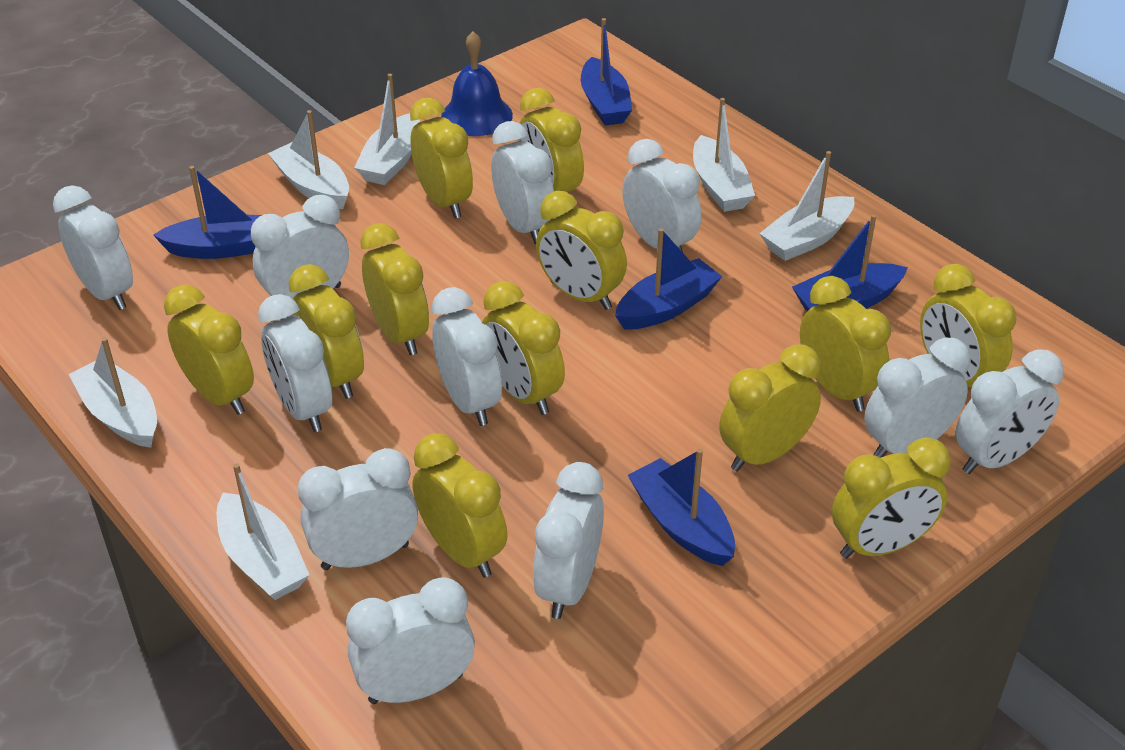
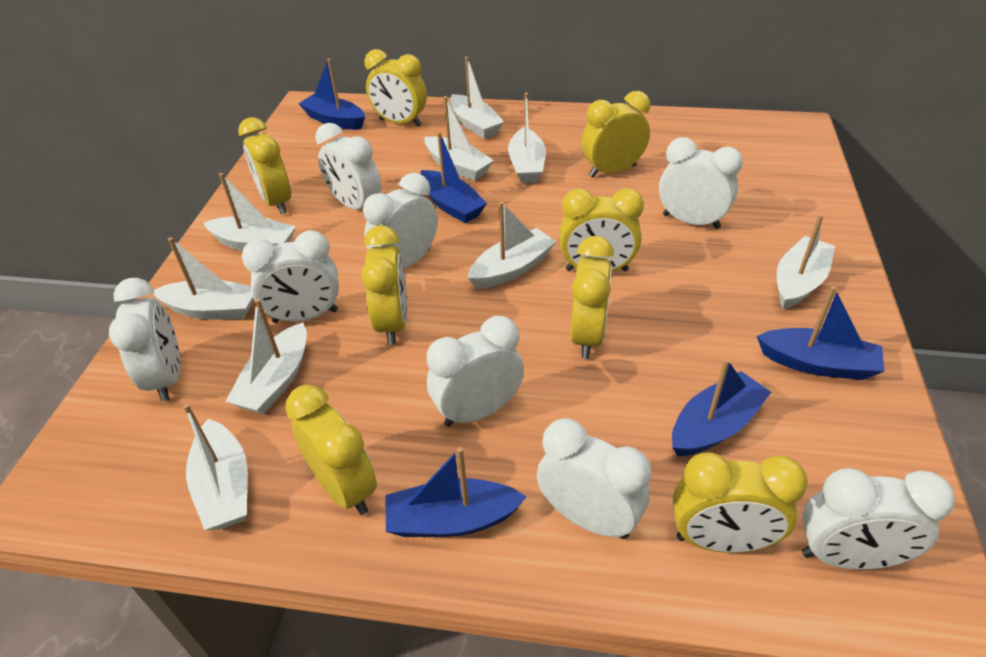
blue bell: [441,31,513,136] = 1 -> none = 0
white boat: [69,337,157,448] [217,463,309,600] [268,110,349,209] [354,74,420,185] [693,98,755,212] [759,151,854,261] = 6 -> [154,237,253,320] [183,404,248,530] [203,173,296,251] [225,299,307,414] [424,96,494,181] [450,56,504,139] [468,201,556,289] [508,93,546,183] [777,214,835,309] = 9
white clock: [53,185,133,310] [251,195,349,299] [258,294,332,432] [298,448,418,570] [346,577,475,704] [432,287,502,426] [491,121,554,244] [533,462,604,619] [622,139,701,252] [864,338,971,458] [955,350,1064,474] = 11 -> [109,278,180,402] [242,230,339,323] [315,123,381,209] [363,173,438,268] [427,316,524,427] [537,418,651,539] [659,137,743,229] [802,468,955,570] = 8
yellow clock: [164,285,254,415] [289,264,364,399] [360,223,429,355] [410,98,473,218] [413,433,507,577] [482,281,565,415] [518,88,584,192] [536,191,627,310] [719,345,821,471] [800,276,891,412] [832,438,951,559] [920,264,1016,387] = 12 -> [238,117,291,215] [285,385,377,515] [361,225,407,345] [365,49,427,127] [559,188,644,272] [570,236,614,359] [582,91,650,178] [673,452,808,553] = 8

